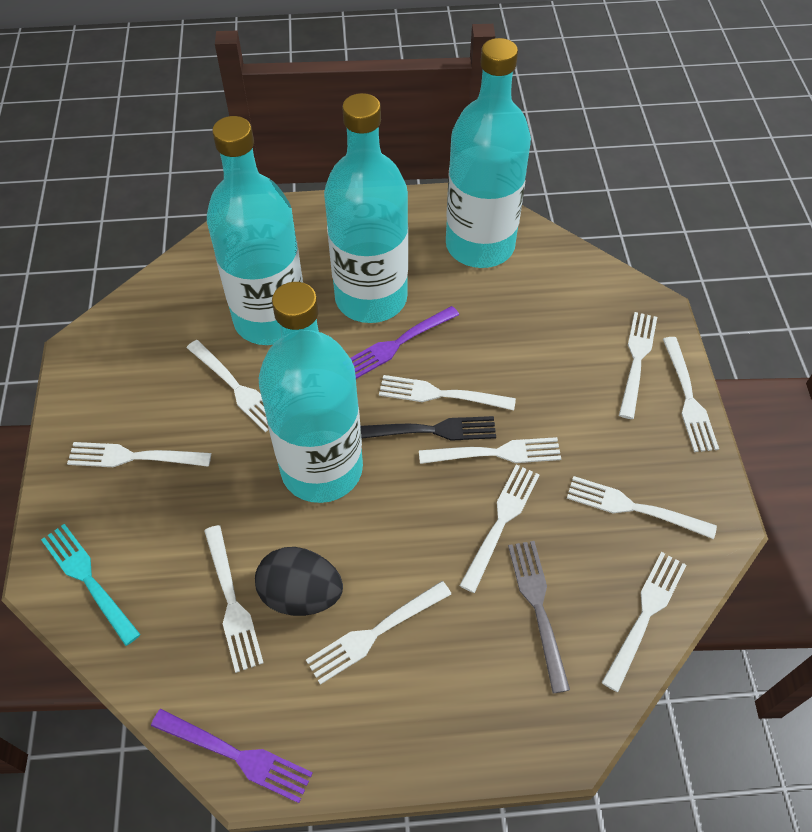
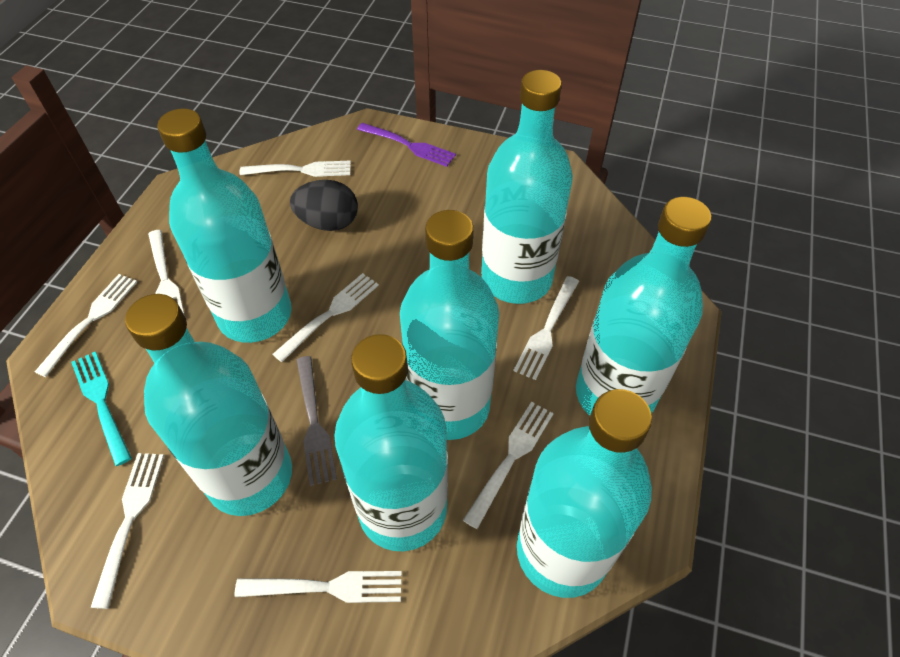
black fork: [360,416,496,441] = 1 -> none = 0
purple fork: [151,709,313,803] [350,306,459,379] = 2 -> [357,123,456,167] = 1
turquoise bottle: [207,116,303,345] [259,282,363,503] [324,93,408,323] [446,38,531,268] = 4 -> [125,294,292,516] [157,108,292,343] [334,334,448,551] [400,210,499,440] [481,70,573,304] [517,389,652,598] [576,197,712,415] = 7
white fork: [67,442,211,467] [187,340,268,432] [204,525,264,673] [306,581,451,685] [379,375,516,410] [419,437,561,464] [459,464,540,593] [567,476,717,539] [602,552,686,692] [619,312,657,419] [663,337,719,452] = 11 -> [35,274,137,377] [91,453,164,609] [148,230,185,316] [234,571,402,603] [239,160,351,177] [272,273,379,362] [463,402,554,529] [513,276,579,380] = 8

